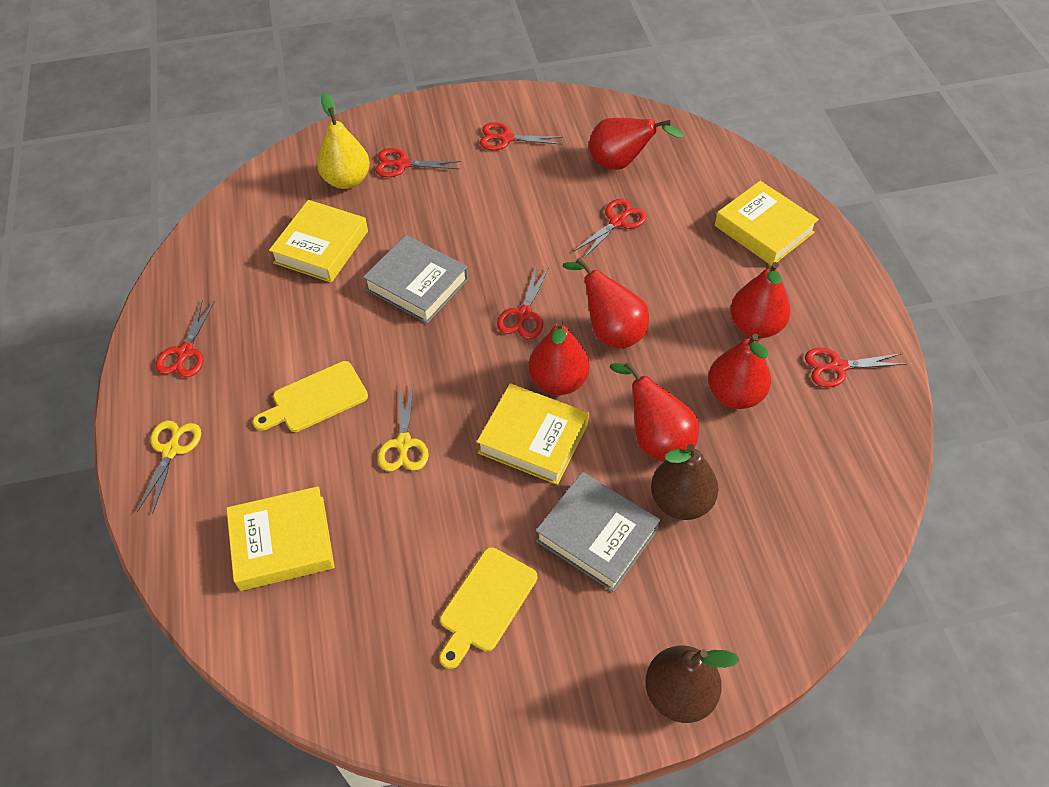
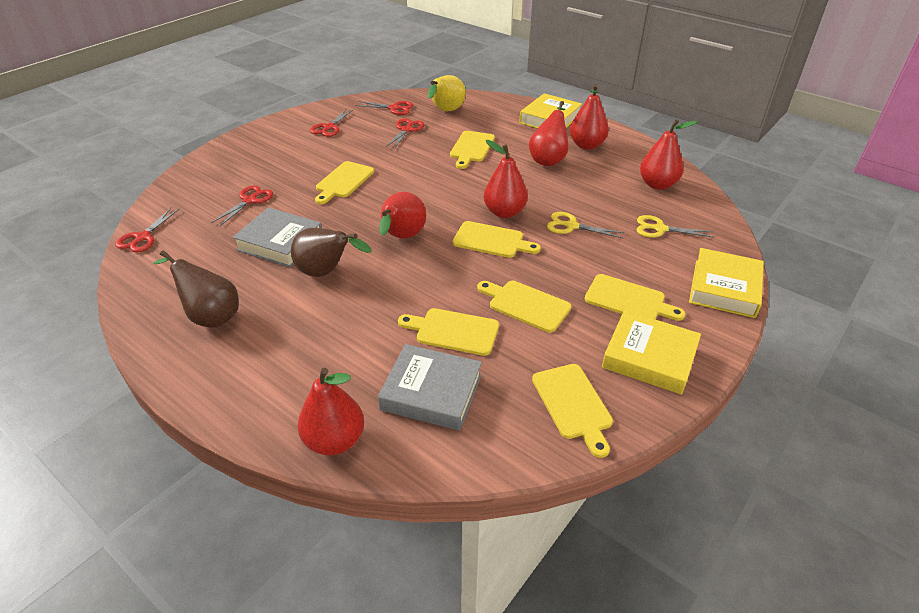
red scissors: [156,300,215,377] [375,148,461,177] [480,122,563,150] [497,267,549,339] [574,199,647,258] [805,348,907,387] = 6 -> [115,208,179,252] [211,186,273,226] [310,109,354,137] [355,101,413,115] [386,118,425,149] = 5
yellow book: [226,486,335,591] [269,200,368,283] [477,383,589,485] [715,181,819,266] = 4 -> [519,93,582,129] [602,310,701,395] [689,248,764,318] = 3
yellow cutting board: [253,361,368,432] [440,547,537,669] = 2 -> [315,161,374,204] [398,308,499,356] [450,131,495,169] [453,221,541,258] [477,281,571,333] [532,364,613,458] [585,274,685,321] = 7

